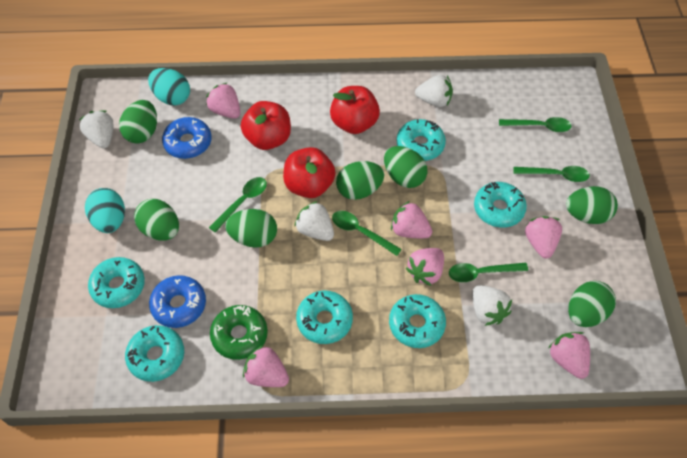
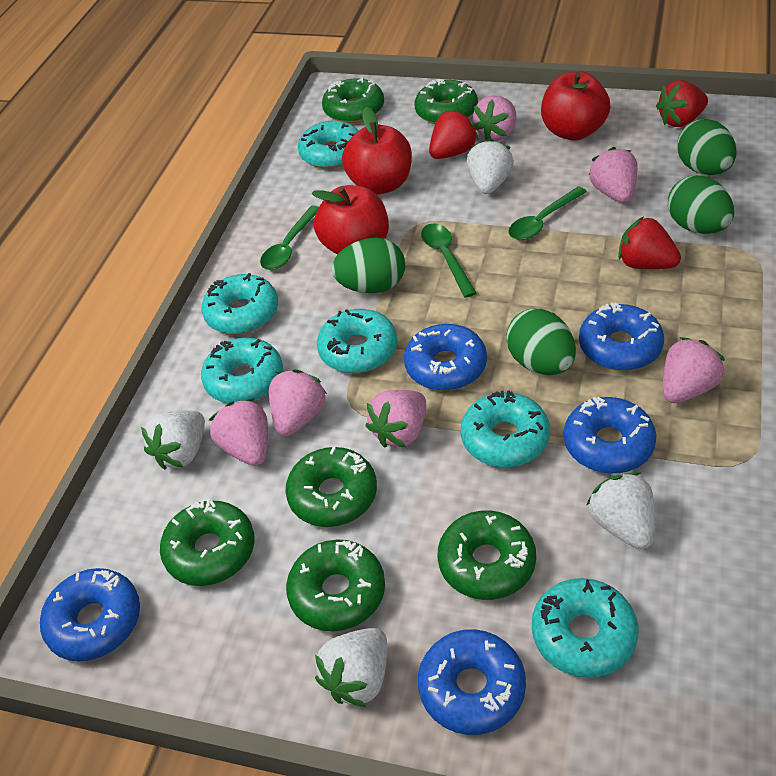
blue donut: [149,275,206,328] [162,117,212,159] = 2 -> [40,568,140,661] [404,324,487,391] [418,629,526,735] [564,397,656,473] [579,302,664,371] = 5
green donut: [210,305,268,360] = 1 -> [160,500,254,586] [285,447,377,527] [286,539,385,631] [322,77,384,123] [415,79,478,124] [438,510,536,600] = 6
green egg: [119,100,157,144] [134,199,179,241] [225,209,277,248] [336,161,384,200] [384,146,427,188] [566,186,618,224] [568,281,616,327] = 7 -> [332,238,405,293] [506,308,576,375] [668,175,734,234] [677,119,737,175] = 4
green spoon: [209,177,267,233] [332,211,402,256] [449,263,528,282] [499,117,572,132] [514,166,590,182] = 5 -> [260,205,319,270] [421,223,477,298] [508,186,587,240] = 3
red strawberry: none = 0 -> [429,109,478,159] [618,217,681,269] [656,80,708,127] = 3
turquoise egg: [85,188,125,233] [148,68,190,105] = 2 -> none = 0

